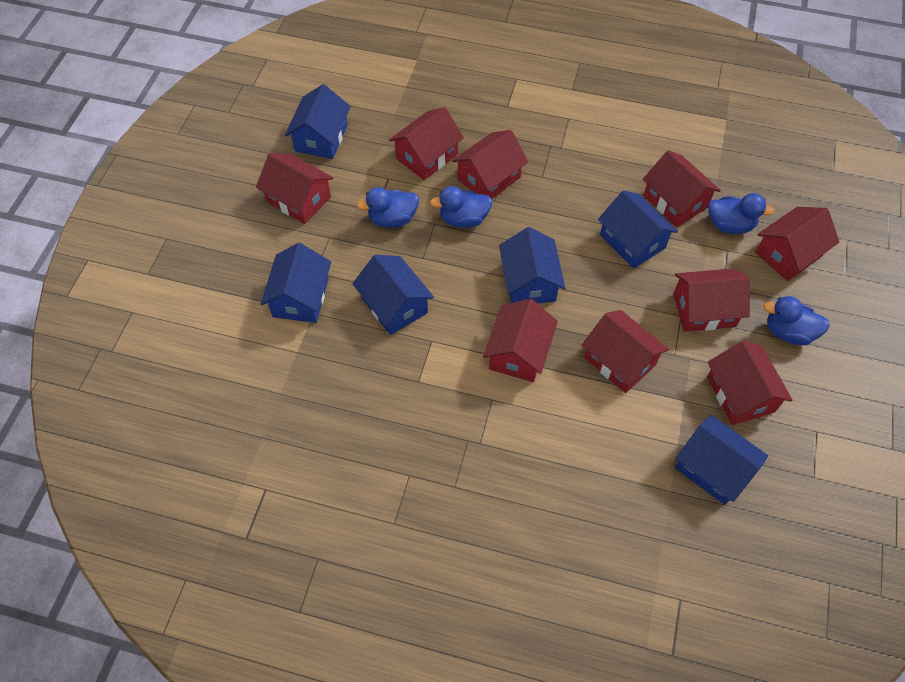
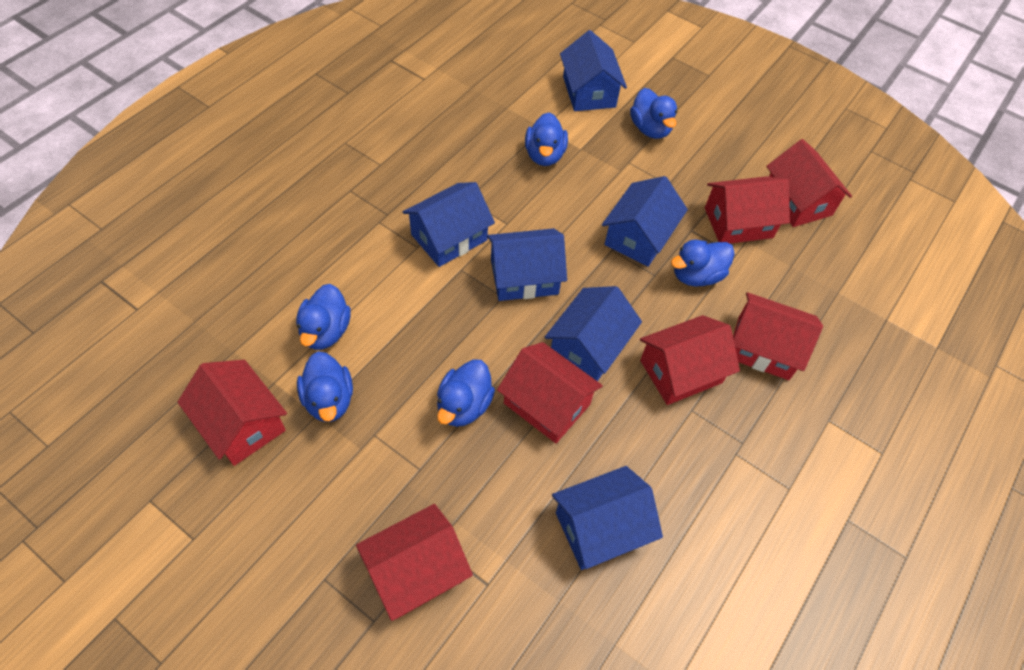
blue duck: [357,187,419,228] [430,186,492,228] [708,193,775,234] [763,296,830,345] = 4 -> [296,284,351,350] [297,351,353,422] [437,359,495,427] [525,113,568,166] [630,88,677,139] [671,240,735,287] = 6
red house: [256,153,334,224] [389,107,464,180] [452,130,528,199] [483,299,558,382] [582,310,669,393] [643,150,721,227] [673,268,750,332] [707,340,793,425] [755,207,839,281] = 9 -> [178,360,287,466] [356,504,473,621] [497,342,603,443] [640,315,740,405] [705,176,790,244] [733,292,823,380] [766,139,852,227] = 7

